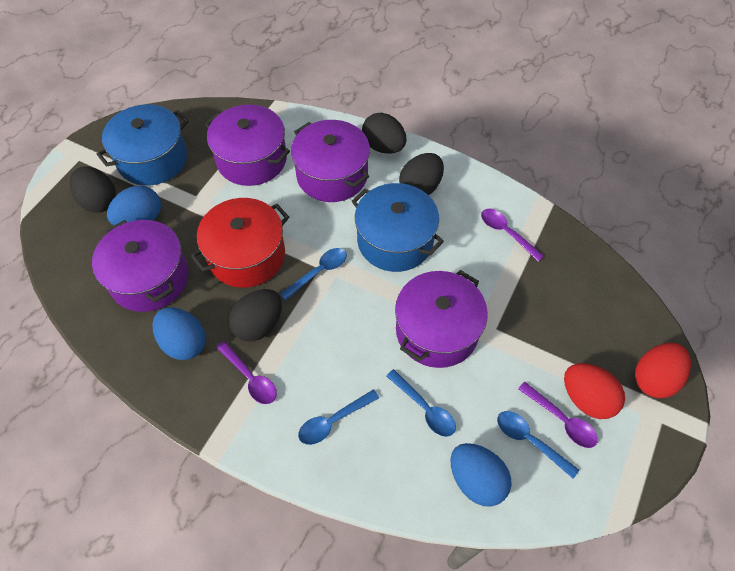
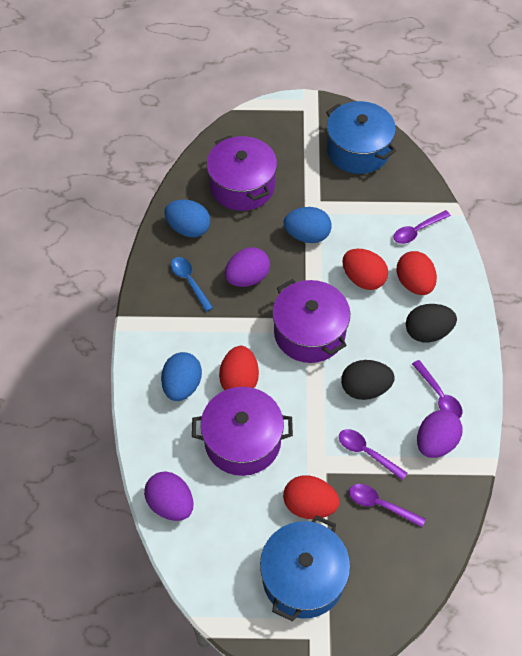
black egg: [70,166,116,213] [229,289,282,341] [362,113,407,154] [399,153,444,195] = 4 -> [341,360,395,400] [406,304,457,343] = 2
blue spoon: [280,248,347,300] [298,390,379,445] [386,369,456,437] [497,411,579,479] = 4 -> [171,257,213,312] = 1
purple egg: none = 0 -> [144,472,193,521] [225,247,270,287] [417,410,462,458] = 3
purple pot: [92,220,189,312] [205,105,290,186] [291,120,370,202] [395,270,488,368] = 4 -> [192,387,293,476] [206,135,277,211] [272,279,350,363] = 3
purple spoon: [216,341,277,404] [481,209,544,262] [518,382,598,448] = 3 -> [339,429,407,480] [349,484,426,527] [393,210,451,244] [412,360,462,418] = 4
red egg: [564,363,625,419] [635,343,691,398] = 2 -> [219,346,259,390] [283,475,340,519] [342,249,388,290] [396,251,437,295] = 4
red pot: [191,198,289,288] = 1 -> none = 0

